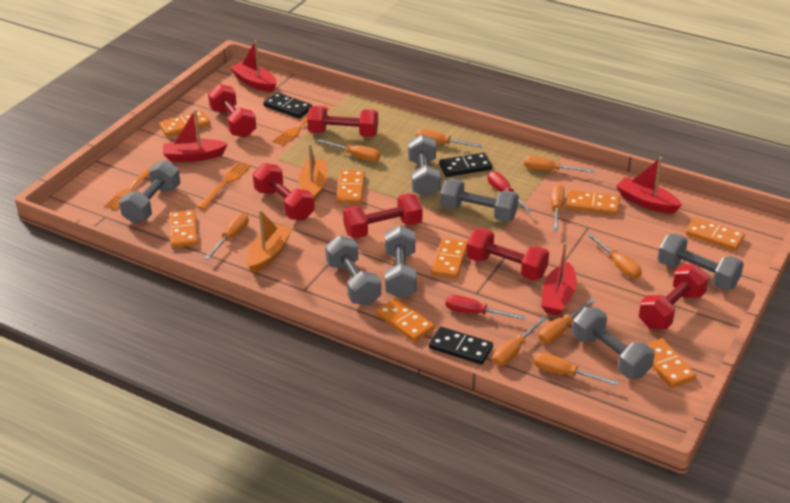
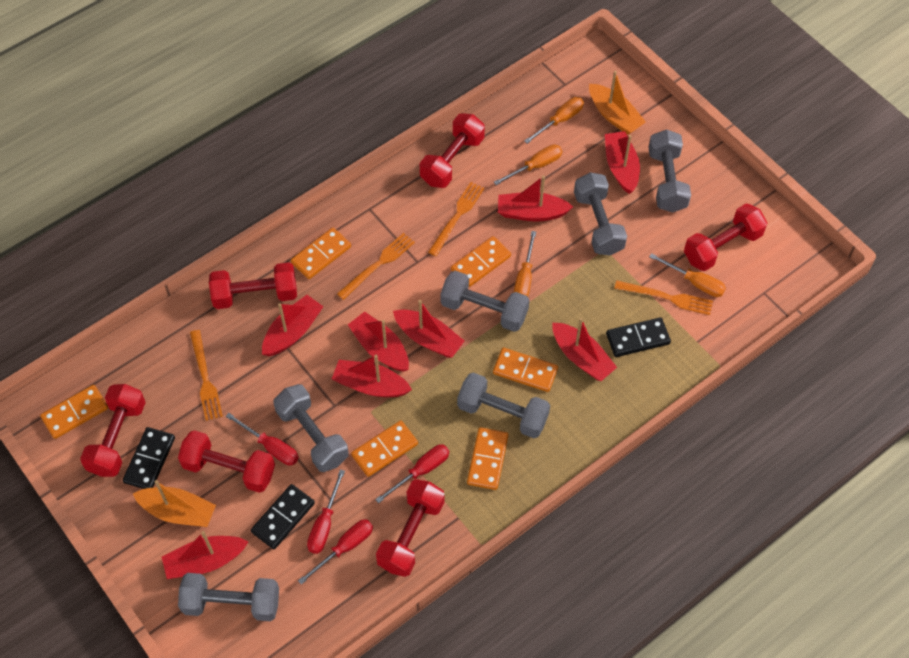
grey dumbbell: [119,160,181,223] [325,236,381,306] [385,225,417,298] [408,134,441,197] [440,178,519,222] [572,307,655,378] [657,233,744,290] = 7 -> [178,573,279,621] [273,384,349,472] [440,270,529,332] [457,372,550,438] [574,172,627,256] [648,129,691,213] = 6
orange domino: [159,110,210,137] [169,210,198,248] [336,170,365,204] [376,298,435,342] [431,238,467,278] [566,190,620,215] [646,338,696,388] [686,217,745,251] = 8 -> [40,385,108,439] [291,227,351,279] [351,420,418,477] [451,236,511,287] [467,427,508,490] [493,348,558,392] = 6
orange fork: [104,161,158,210] [197,162,250,210] [272,106,329,146] = 3 -> [190,330,223,421] [337,233,415,300] [428,182,485,256] [614,280,713,315] = 4
orange screwdriver: [204,213,249,260] [317,139,380,162] [416,129,483,147] [493,316,547,366] [524,156,595,172] [534,353,619,386] [539,298,596,343] [551,184,564,231] [587,233,642,279] = 9 -> [494,144,562,185] [514,231,536,296] [524,97,584,144] [649,253,726,297] = 4
red boat: [163,109,228,162] [230,40,277,92] [541,242,577,316] [616,157,682,213] = 4 -> [162,531,249,579] [262,295,324,356] [332,355,412,397] [348,312,409,372] [393,300,464,358] [498,175,573,221] [553,318,617,381] [605,131,640,194] = 8
red screwdriver: [445,295,526,320] [487,171,532,213] = 2 -> [226,413,299,465] [298,519,373,585] [307,469,345,554] [375,444,449,503] = 4

